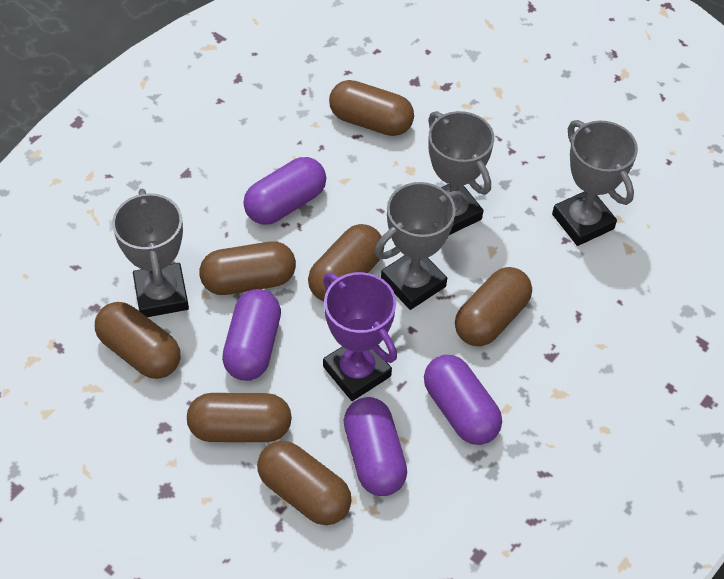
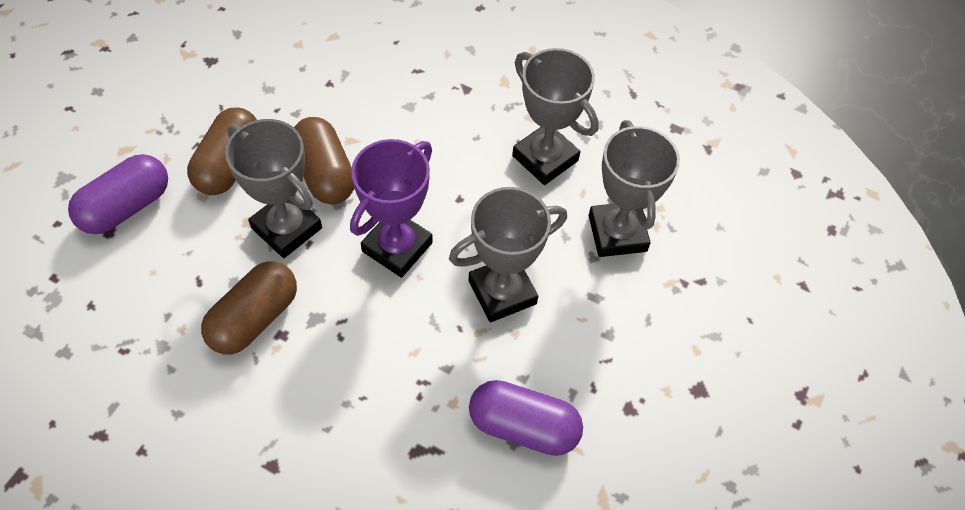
brown capsule: [95,302,180,379] [187,393,292,442] [200,241,296,295] [257,441,352,525] [308,224,384,301] [329,80,414,136] [455,267,532,346] = 7 -> [187,107,257,195] [201,261,297,354] [294,117,354,204] = 3
purple capsule: [222,289,281,381] [243,157,326,225] [344,397,407,496] [424,355,502,445] = 4 -> [68,154,168,234] [469,380,583,456] = 2

